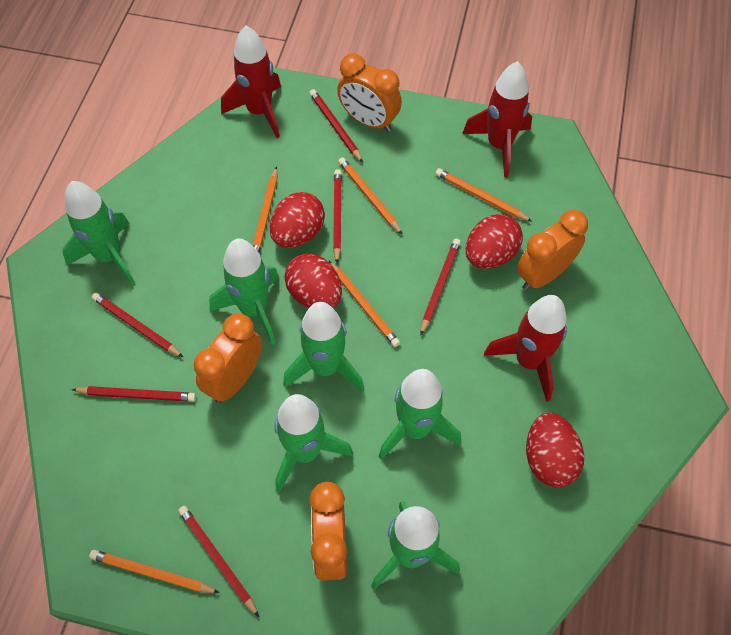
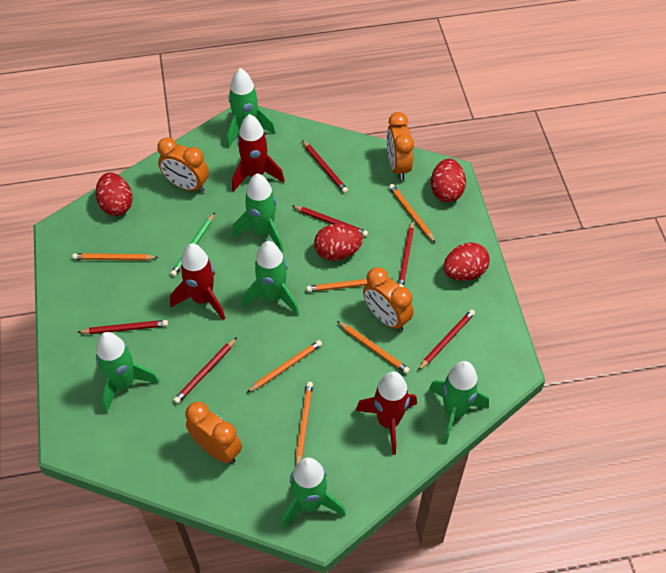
green pencil: none = 0 -> [170,213,215,277] = 1
orange pencil: [89,550,220,593] [253,166,277,253] [329,261,400,347] [338,157,403,235] [435,168,533,222] = 5 -> [72,253,159,260] [246,340,322,393] [295,382,313,465] [306,278,393,292] [337,321,410,374] [389,184,436,243] = 6

